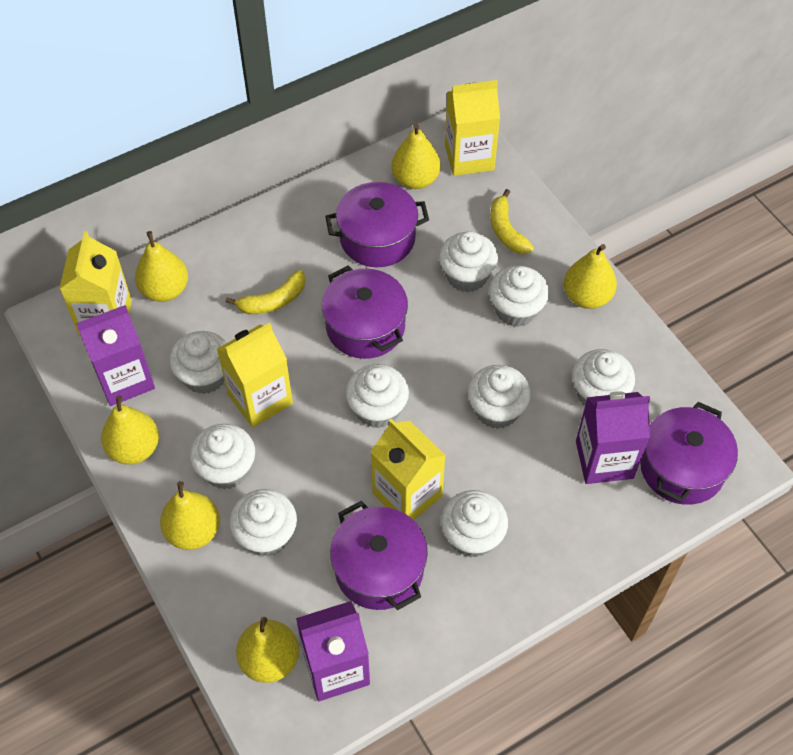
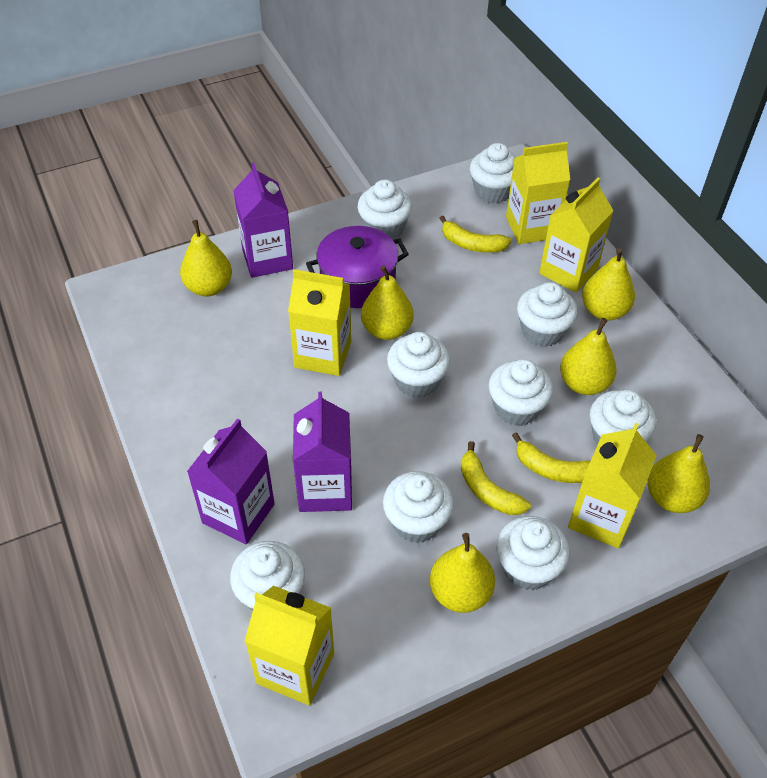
purple pot: [322,265,408,359] [325,182,429,267] [330,501,428,610] [640,402,738,505] = 4 -> [306,226,409,308] = 1
yellow banana: [226,270,305,314] [490,189,534,254] = 2 -> [439,216,512,253] [461,441,531,515] [512,432,590,483] = 3
yellow carton: [59,231,132,336] [217,323,293,428] [371,419,446,520] [445,80,500,176] = 4 -> [245,586,334,706] [288,269,351,376] [506,142,570,244] [539,178,614,293] [568,423,657,548] = 5

